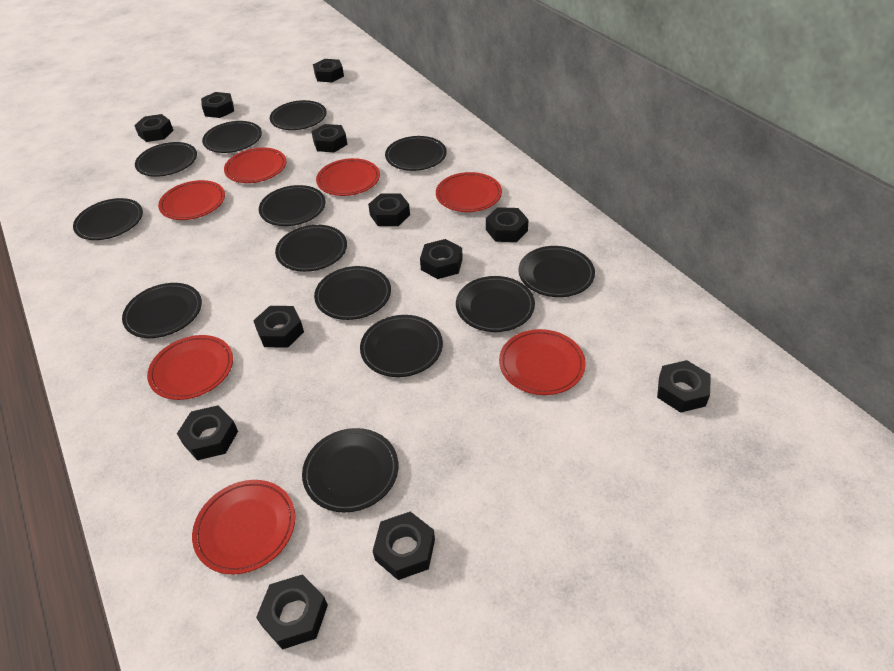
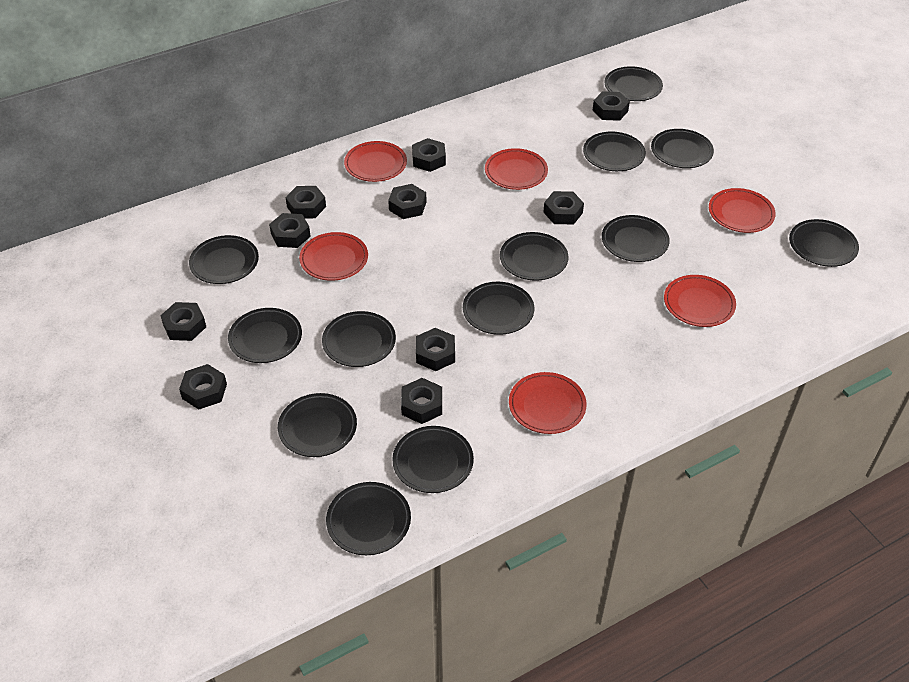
black nut: [134,114,174,142] [177,405,238,460] [201,92,234,118] [253,306,304,347] [256,574,328,650] [311,124,348,152] [313,59,344,82] [368,193,410,226] [373,511,435,580] [420,239,463,279] [486,207,529,242] [657,360,711,413] = 12 -> [160,302,206,341] [179,364,227,409] [269,213,311,248] [285,186,326,219] [388,184,426,219] [401,378,442,424] [412,138,446,172] [416,328,455,371] [543,191,584,224] [593,91,630,121] = 10
red plate: [147,335,233,400] [158,180,225,220] [192,480,295,575] [224,147,286,183] [316,158,380,196] [436,172,502,212] [499,329,586,395] = 7 -> [299,232,368,281] [344,141,407,182] [485,148,548,190] [509,372,587,434] [664,275,736,327] [709,188,776,233] = 6

